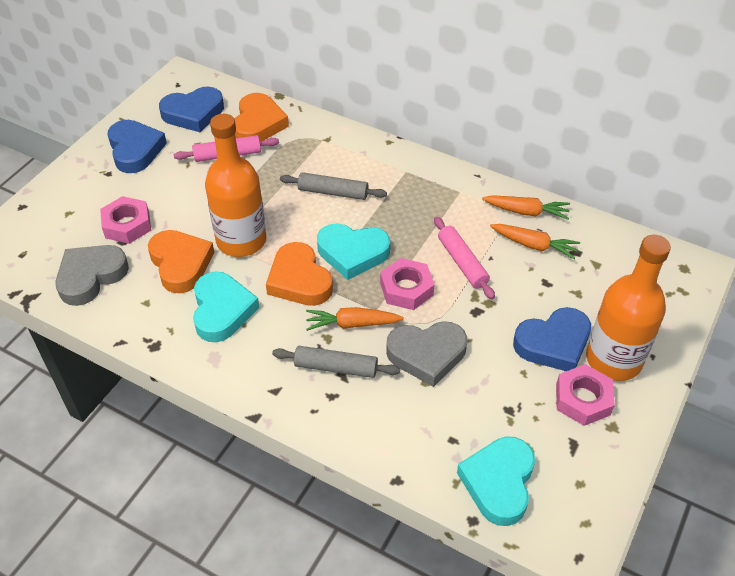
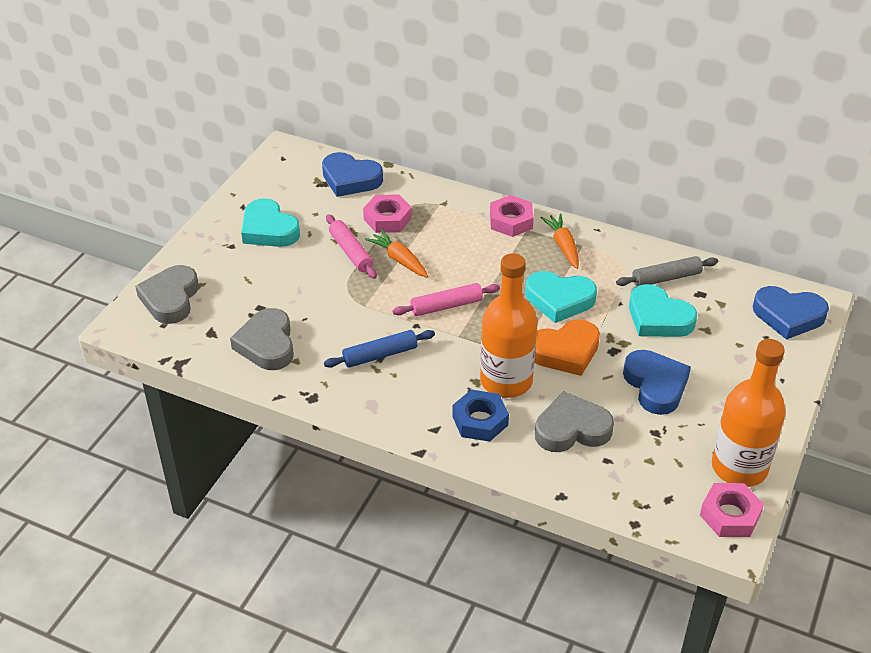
blue nut: none = 0 -> [452,390,509,442] = 1
blue rolling pin: none = 0 -> [324,330,435,368] = 1
grey heart: [55,245,129,306] [386,321,467,387] = 2 -> [135,265,199,324] [230,308,294,370] [535,391,614,452] = 3
grey rolling pin: [272,346,400,378] [280,172,387,200] = 2 -> [616,256,718,287] = 1
orange carrot: [306,307,404,331] [482,195,570,220] [490,224,580,259] = 3 -> [365,230,428,278] [541,213,579,269] = 2
orange heart: [148,230,215,293] [234,93,289,141] [266,242,333,306] = 3 -> [535,320,600,376] = 1

